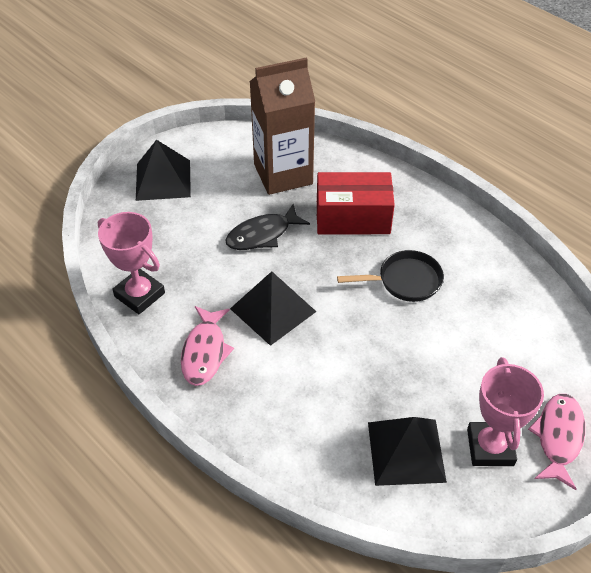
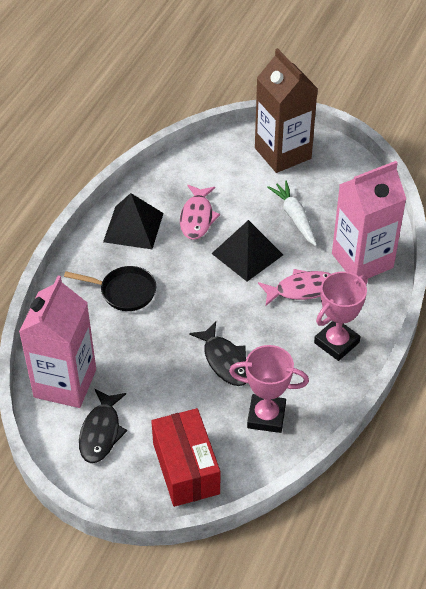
black fish: [225,204,310,250] = 1 -> [79,389,127,463] [189,322,247,386] = 2
black pyramid: [136,140,191,201] [230,271,316,346] [368,417,447,486] = 3 -> [103,193,164,249] [211,220,283,282] = 2
pink carton: none = 0 -> [19,276,96,408] [332,161,406,278] = 2
white carrot: none = 0 -> [267,181,317,246] = 1

